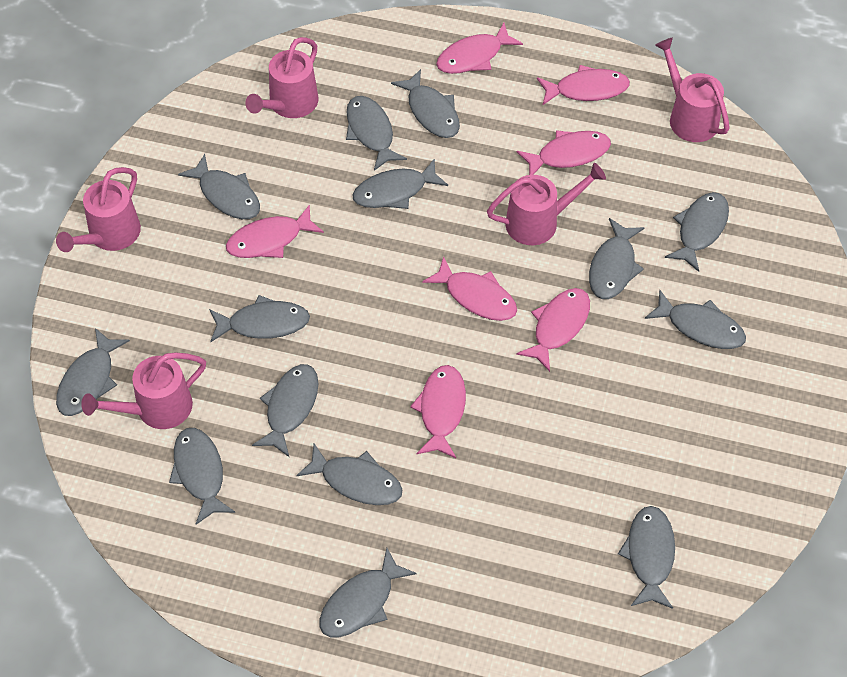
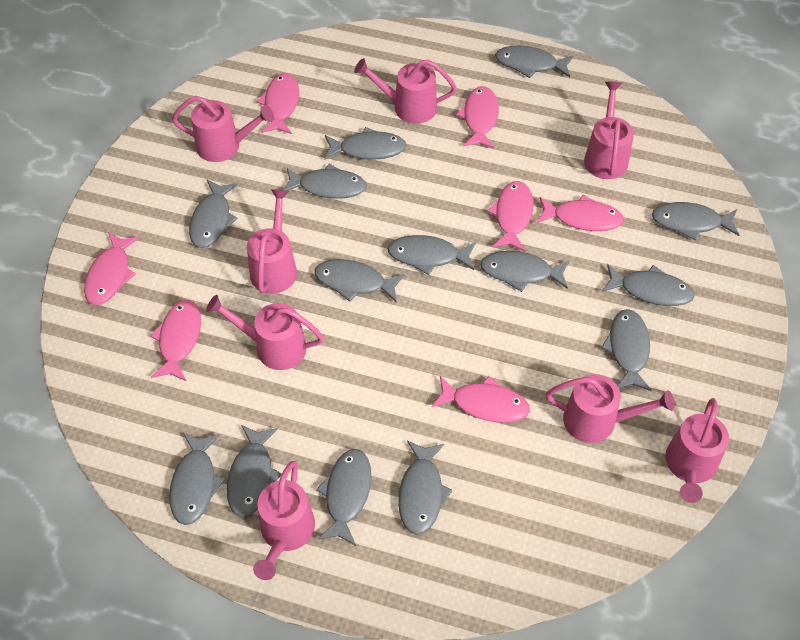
pink watering can: [56,167,141,252] [81,352,206,429] [245,37,318,118] [487,163,606,245] [655,37,730,142] = 5 -> [172,96,274,162] [206,295,324,370] [247,189,297,294] [253,461,315,580] [354,58,457,124] [546,374,675,443] [584,82,634,179] [665,398,729,503] = 8

